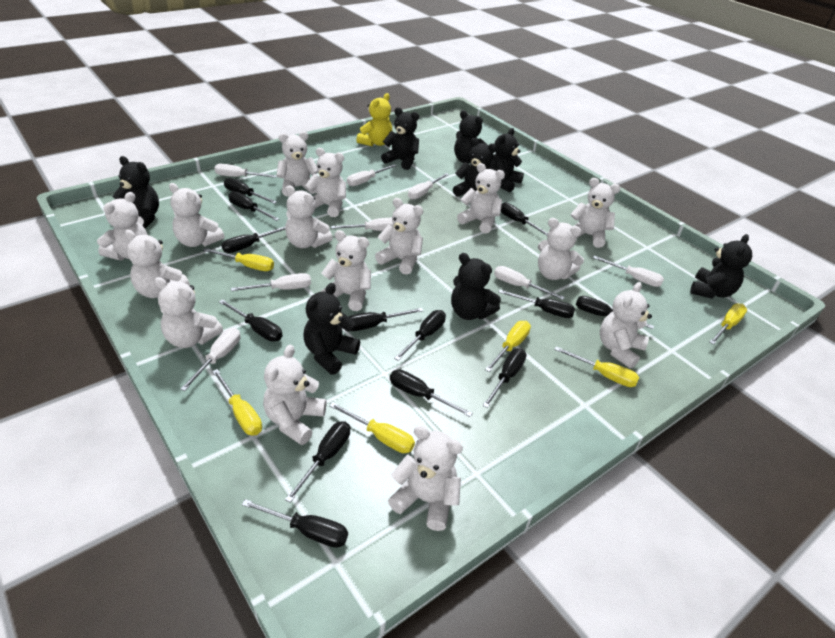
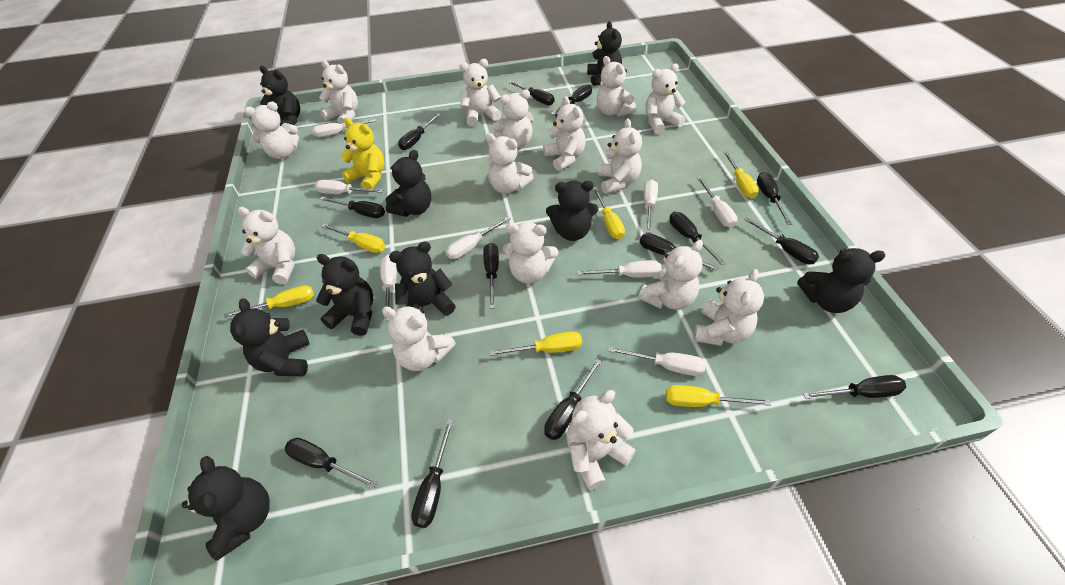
black teddy bear: [112,156,159,228] [303,283,360,375] [381,107,419,170] [451,253,501,320] [453,138,497,197] [454,110,486,163] [489,128,524,192] [690,234,752,299] = 8 -> [182,456,270,561] [230,298,309,376] [260,66,300,126] [316,254,373,336] [385,150,431,217] [389,242,456,316] [546,181,598,241] [587,21,622,86] [797,248,885,313] = 9

